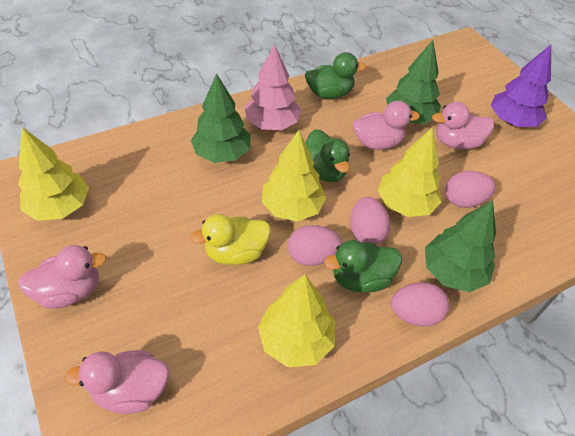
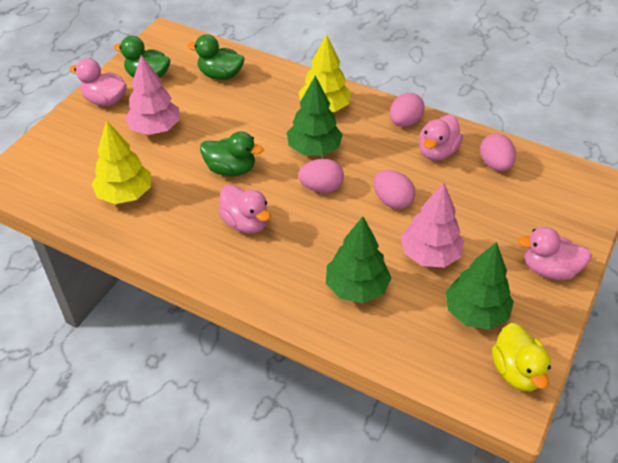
pink tree: [245,44,301,130] = 1 -> [125,55,180,135] [400,183,464,268] = 2
purple tree: [491,45,551,127] = 1 -> none = 0
yellow tree: [18,127,89,221] [258,274,335,367] [262,130,326,221] [377,127,442,217] = 4 -> [91,120,151,204] [298,34,351,112] = 2

